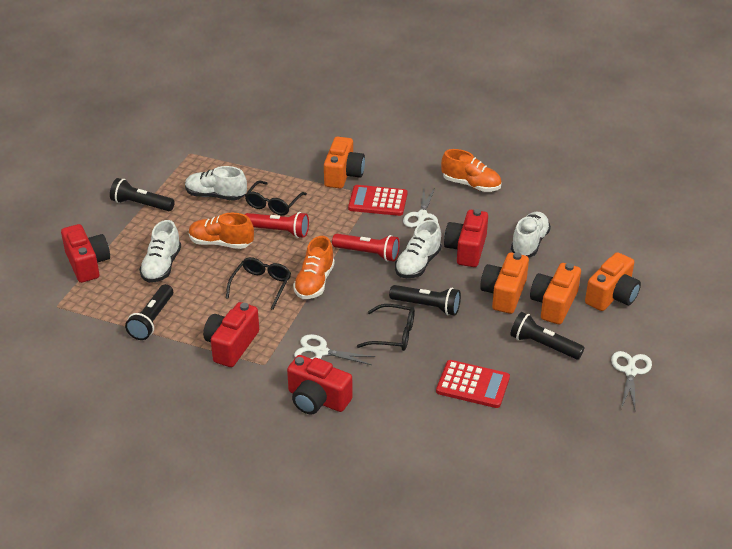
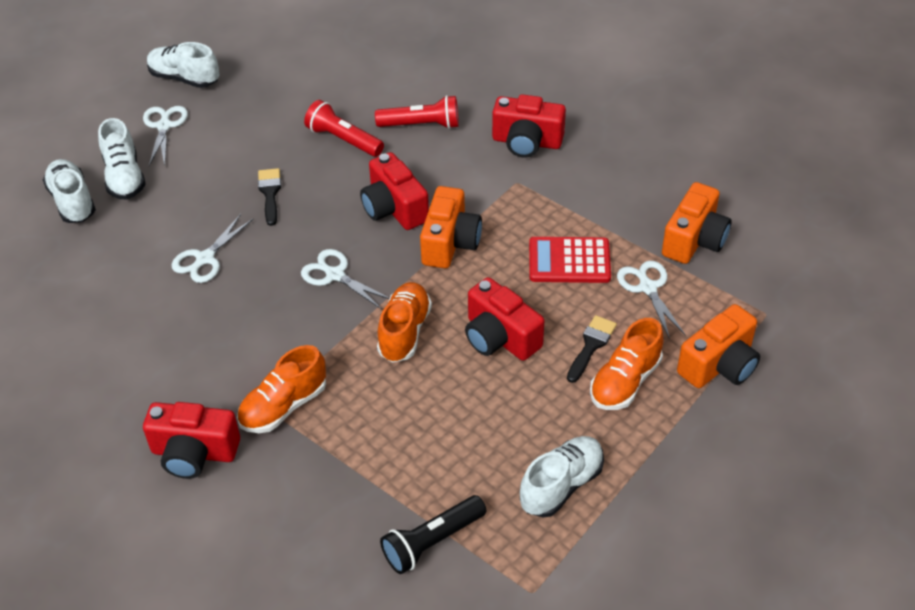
black brush: none = 0 -> [258,168,281,226] [567,315,617,383] = 2
black flashlight: [110,178,175,211] [125,284,173,340] [389,285,461,316] [510,312,585,360] = 4 -> [380,495,486,574] = 1
black glasses: [226,257,291,310] [245,181,307,215] [357,304,415,351] = 3 -> none = 0
orange camera: [324,137,365,188] [480,252,529,314] [530,263,581,324] [585,252,641,311] = 4 -> [420,186,482,268] [662,182,731,264] [677,304,760,388] = 3
red calculator: [348,185,407,216] [436,360,510,408] = 2 -> [529,237,611,283] = 1
white scissors: [294,334,375,365] [403,188,438,228] [611,351,652,412] = 3 -> [143,106,188,166] [172,214,254,283] [301,249,390,309] [617,260,686,339] = 4

